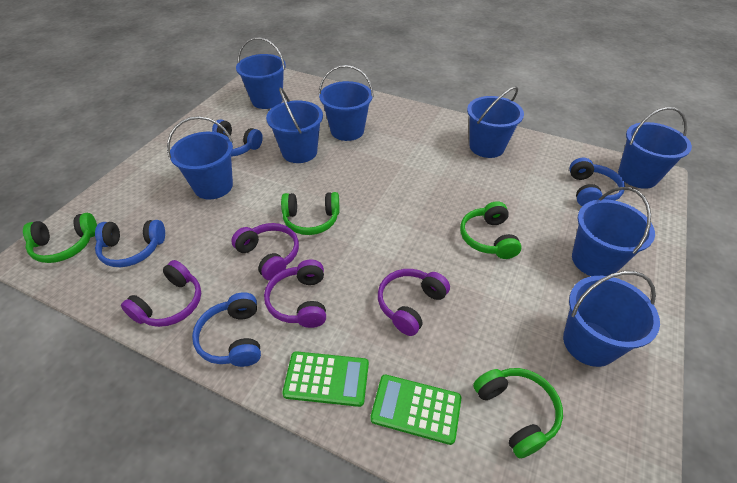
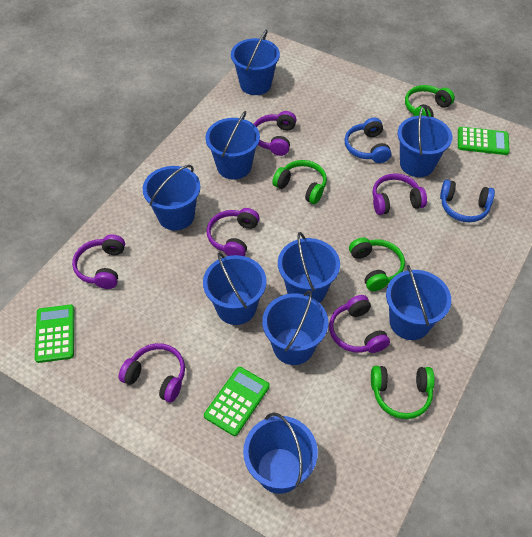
blue bucket: [167,116,233,199] [236,37,286,109] [266,87,323,163] [319,65,374,141] [467,87,524,158] [563,271,660,367] [572,187,655,276] [618,107,692,189] = 8 -> [143,165,200,230] [203,252,267,325] [205,111,260,180] [231,30,280,95] [243,412,318,494] [262,290,328,365] [278,232,340,303] [386,265,451,340] [397,106,452,177] = 9
blue headphones: [95,220,165,267] [192,292,261,367] [212,119,263,157] [569,158,625,206] = 4 -> [345,118,391,163] [440,180,495,222] = 2
green calculator: [282,351,369,407] [370,375,461,445] = 2 -> [35,304,74,363] [204,367,270,436] [458,127,510,155] = 3
purple headphones: [121,260,201,327] [231,223,299,281] [264,260,326,328] [378,269,450,336] = 4 -> [72,234,125,289] [119,343,185,402] [207,208,260,256] [254,111,296,156] [329,295,390,353] [373,173,427,215] = 6

